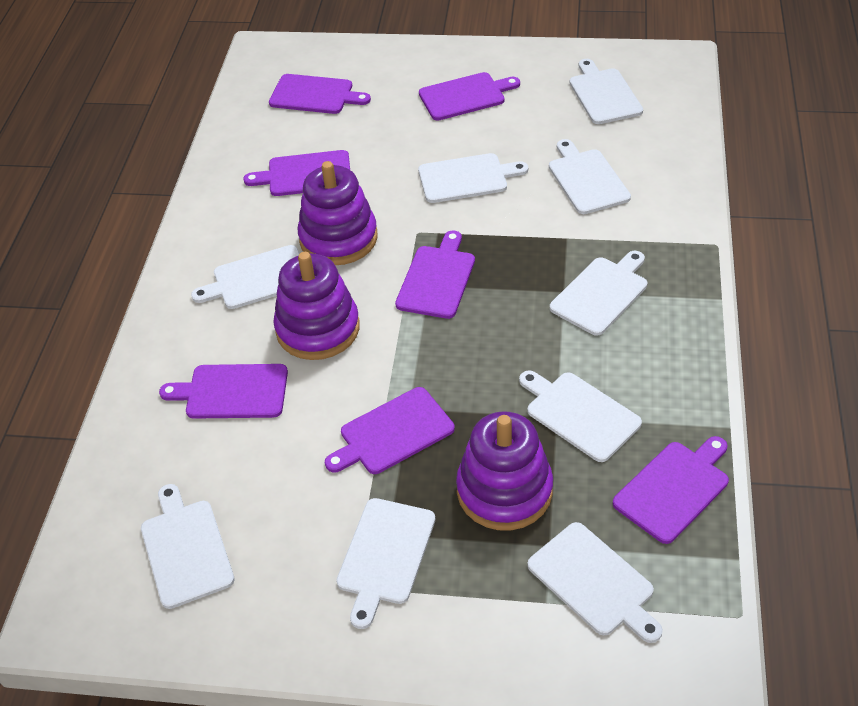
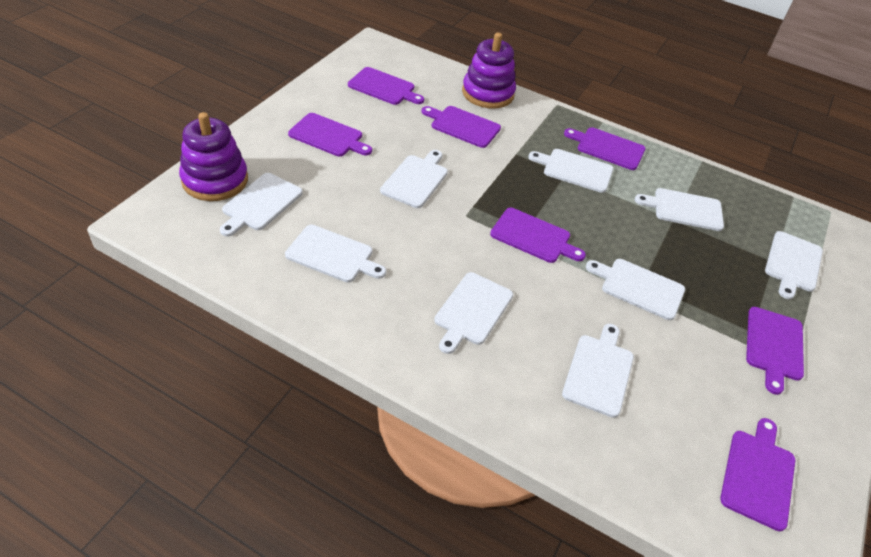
purple stacking toy: [273,252,360,360] [298,161,378,265] [456,411,553,530] = 3 -> [179,112,248,201] [462,33,516,109] = 2

